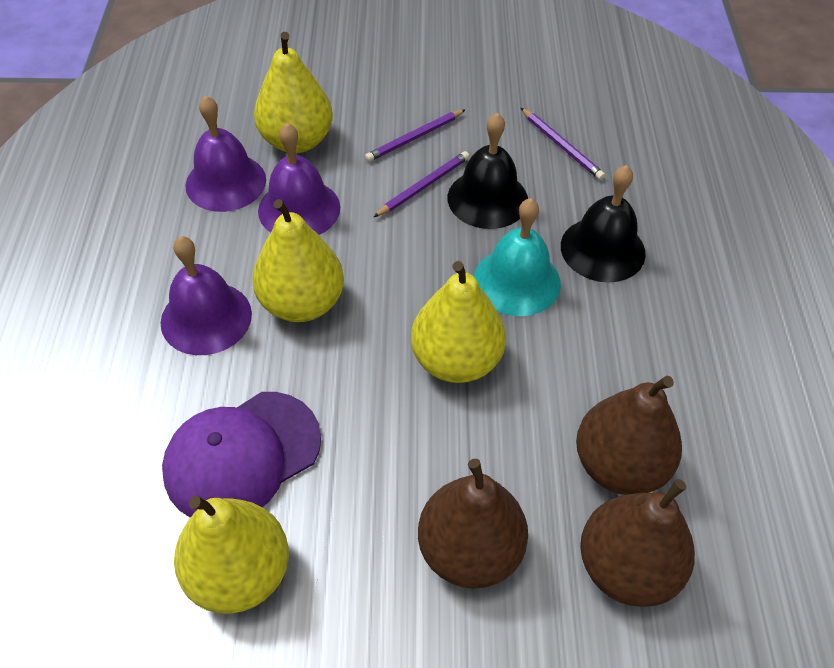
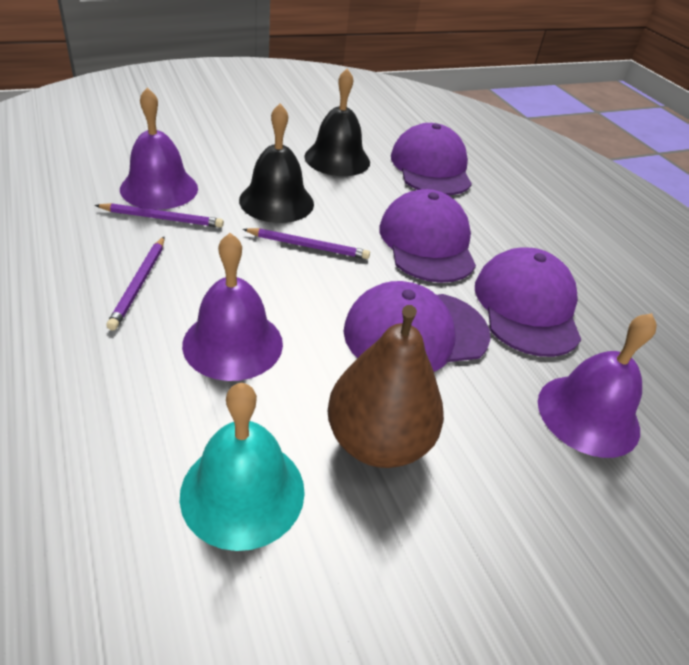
brown pear: [418,459,528,589] [576,376,682,495] [580,479,695,607] = 3 -> [327,305,444,468] = 1
purple cap: [162,392,321,517] = 1 -> [343,281,491,372] [379,189,476,283] [391,123,472,195] [475,248,581,357] = 4
yellow pear: [174,496,289,614] [252,199,344,322] [254,32,333,153] [411,261,506,383] = 4 -> none = 0

